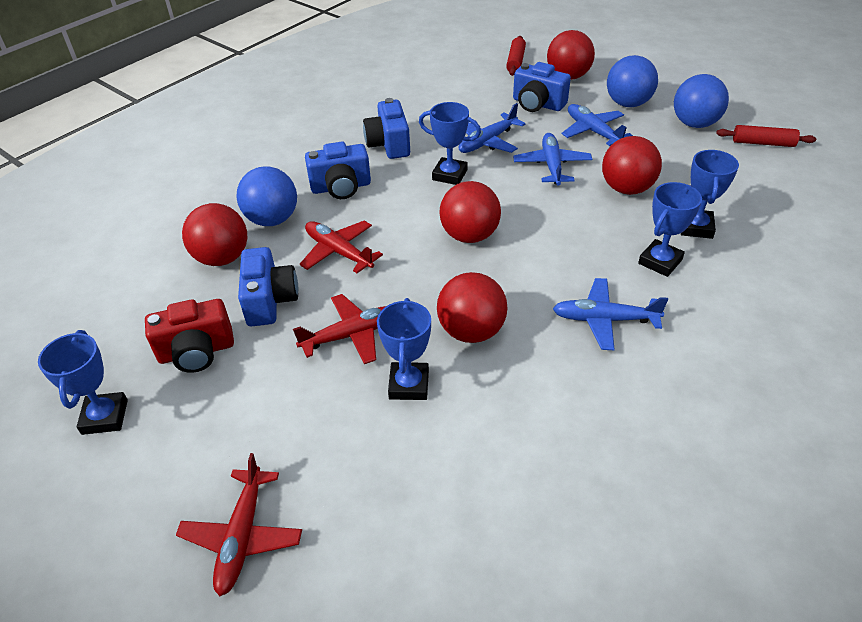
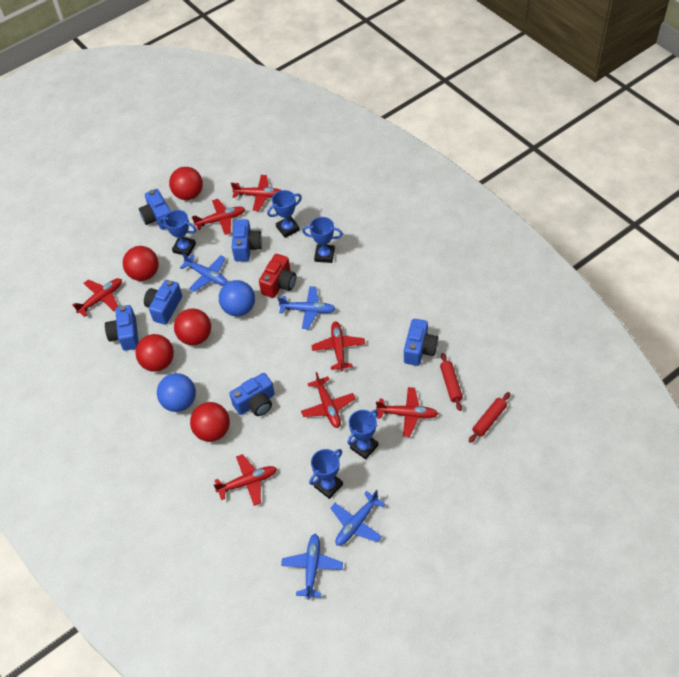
blue ball: [236,166,297,226] [607,55,658,107] [674,74,729,128] = 3 -> [157,373,196,412] [219,280,255,316] = 2
blue camera: [238,247,298,326] [305,142,371,199] [363,98,410,159] [513,62,571,112] = 4 -> [105,305,139,351] [139,189,171,230] [144,280,182,325] [229,373,275,416] [232,219,262,261] [404,319,438,366] = 6
red plane: [176,453,302,596] [293,294,386,364] [300,221,383,273] = 3 -> [72,278,122,317] [192,199,245,235] [214,454,277,506] [231,175,281,211] [301,372,356,428] [312,321,365,371] [376,387,438,437] = 7

